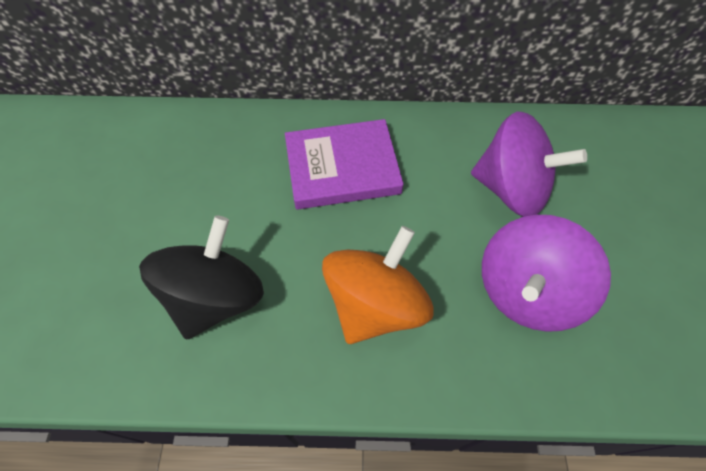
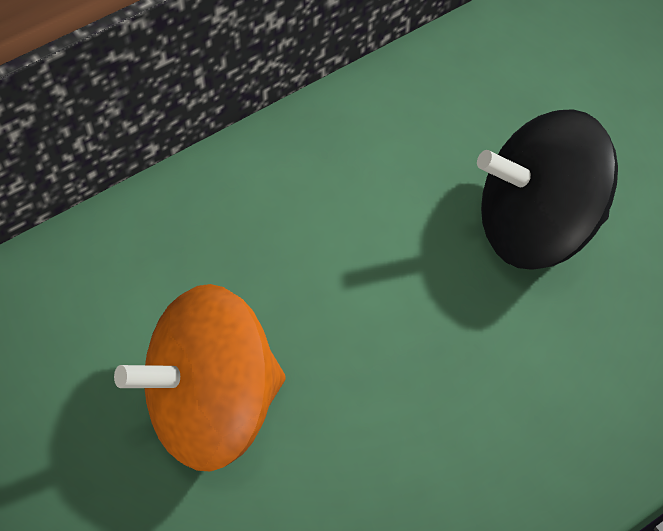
purple book: [285,119,403,209] = 1 -> none = 0
purple spinning top: [471,111,587,217] [482,215,611,332] = 2 -> none = 0

